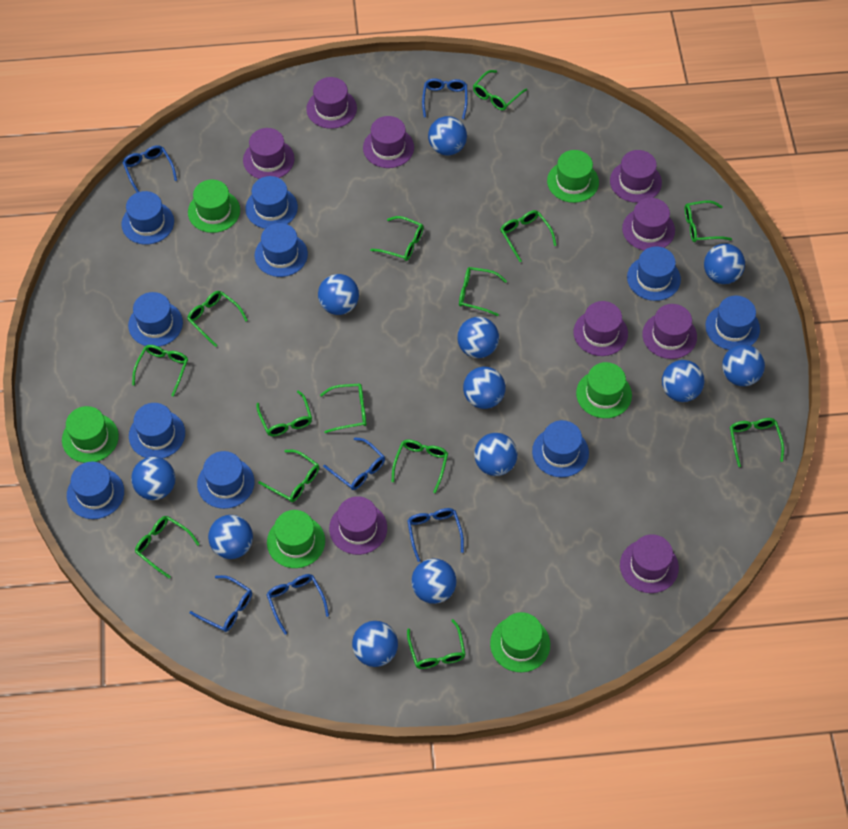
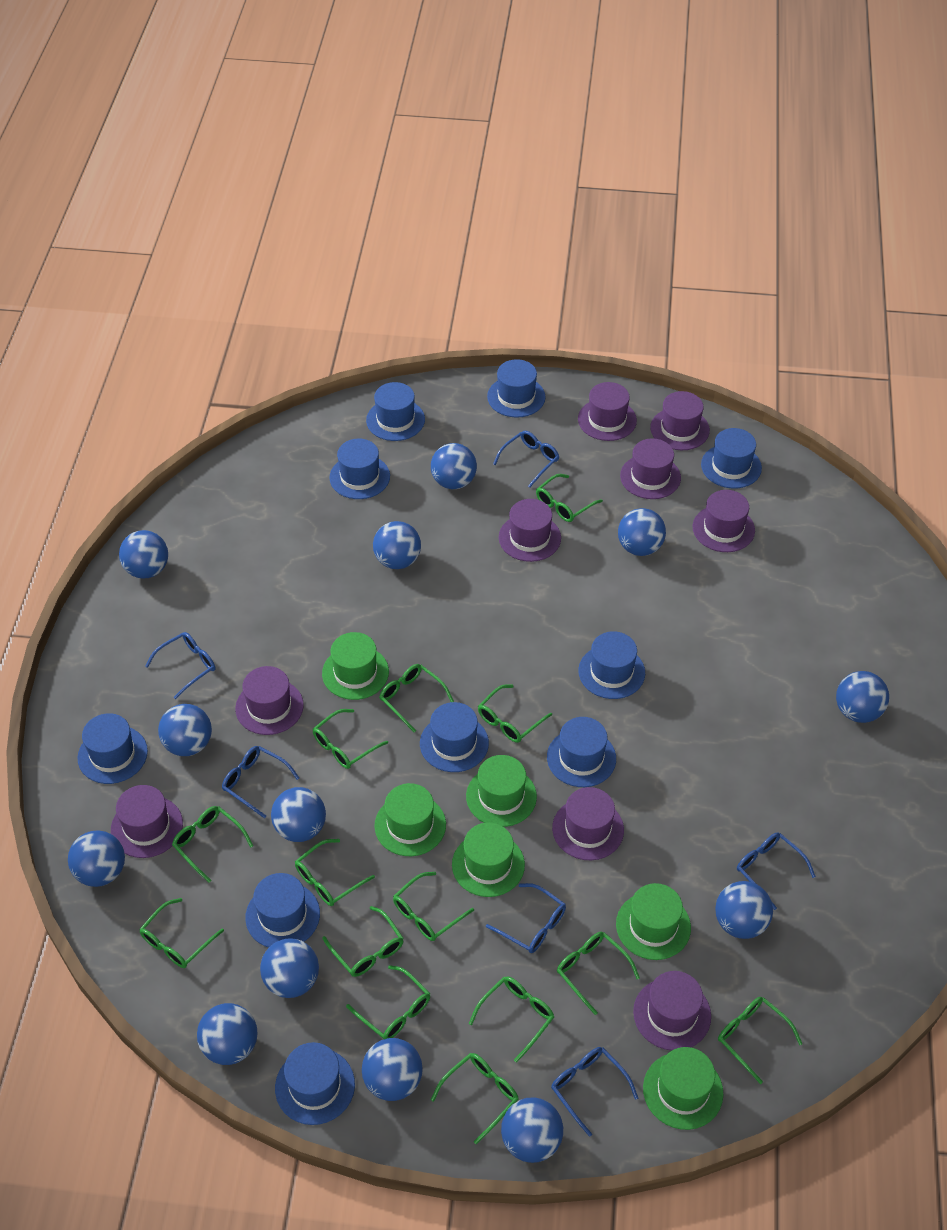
blue ball: [131,457,176,500] [208,515,253,559] [318,274,359,315] [352,621,398,667] [411,558,457,604] [428,116,467,155] [457,317,499,358] [463,367,505,409] [474,433,517,476] [662,360,704,402] [704,244,745,284] [722,344,765,386] = 12 -> [68,830,125,887] [119,530,168,579] [158,704,212,756] [197,1003,258,1065] [260,938,319,998] [271,787,326,842] [362,1038,423,1101] [373,521,421,569] [431,443,477,489] [501,1097,563,1163] [618,508,666,556] [715,881,773,939] [836,671,889,723] = 13

